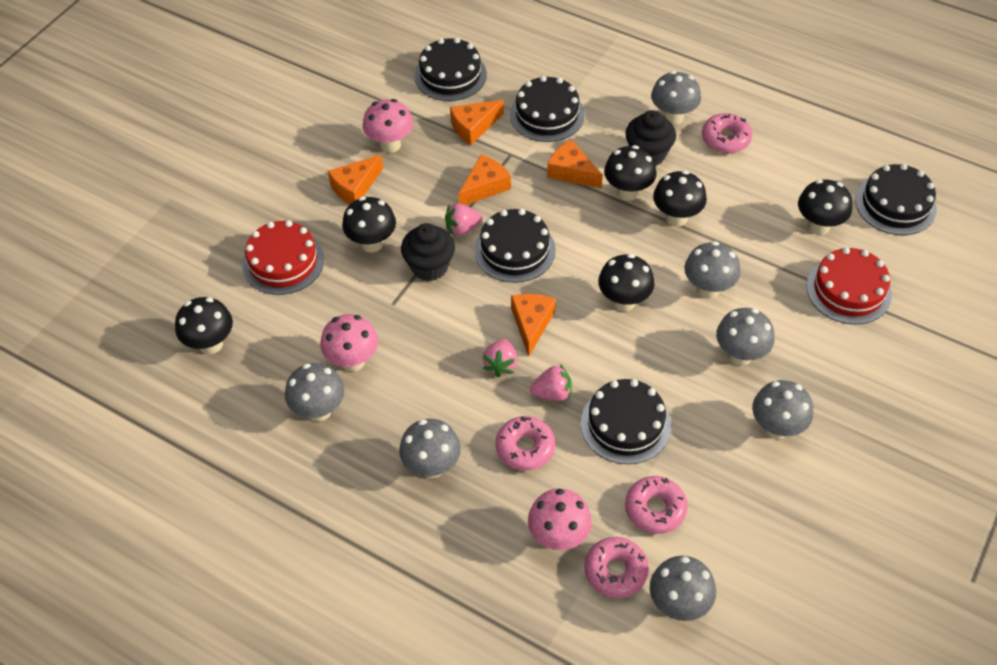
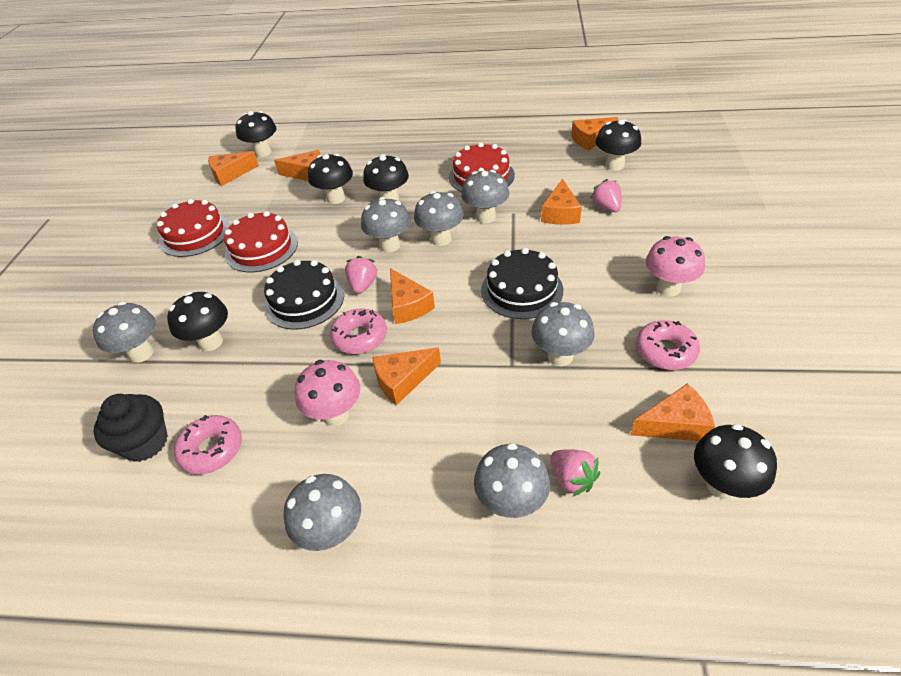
black cake: [414,38,487,101] [474,209,556,283] [510,76,585,142] [581,379,671,464] [855,164,937,235] = 5 -> [264,260,344,329] [481,248,563,319] = 2
black cupcake: [401,223,455,281] [625,110,676,165] = 2 -> [93,394,168,462] = 1
orange cheese: [328,155,383,204] [450,100,504,145] [458,154,511,205] [511,294,556,356] [547,140,603,189] = 5 -> [208,151,259,186] [274,150,321,181] [372,347,441,405] [390,268,435,324] [541,178,582,225] [571,117,618,151] [630,383,715,441] = 7
pink donut: [496,416,555,471] [584,537,649,598] [625,476,688,534] [702,113,752,153] = 4 -> [174,415,242,475] [330,308,387,354] [636,320,700,370] = 3
pink mushroom: [321,314,378,372] [363,99,413,153] [528,489,592,550] = 3 -> [294,360,360,426] [645,236,705,297] = 2
red cake: [242,220,324,295] [807,247,892,325] = 2 -> [157,199,230,257] [224,211,298,272] [449,142,515,192] = 3

